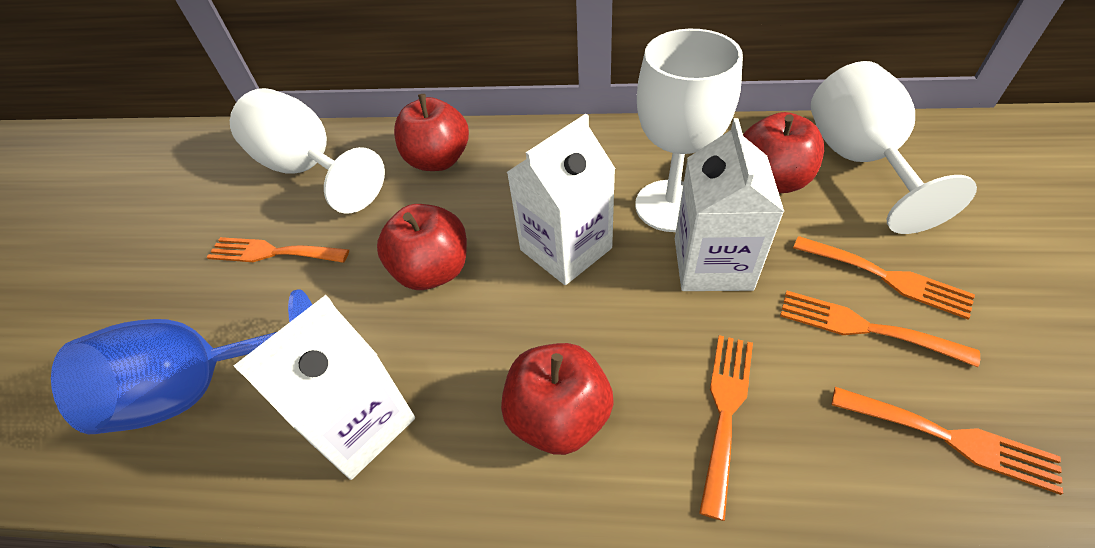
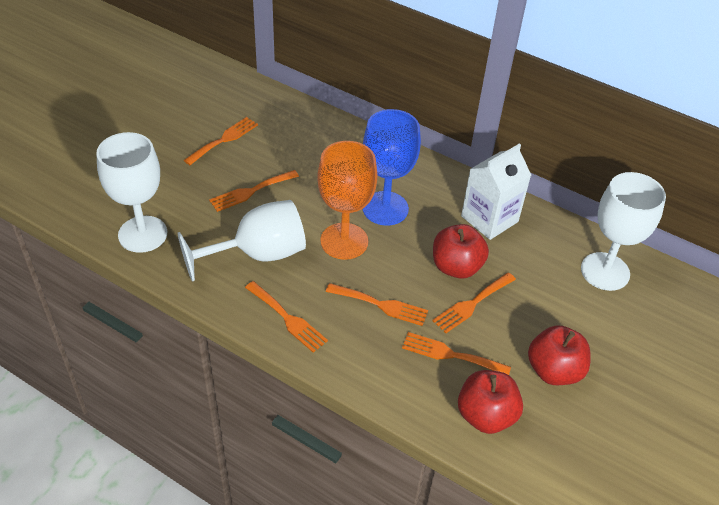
orange fork: [207,237,349,263] [699,335,753,521] [780,291,980,367] [793,236,975,319] [831,387,1063,495] = 5 -> [184,117,258,165] [209,170,299,212] [245,281,328,352] [326,283,428,326] [402,332,511,375] [432,272,516,333] = 6
orange goblet: none = 0 -> [317,141,377,260] = 1
red apple: [377,204,467,290] [394,94,469,171] [501,343,614,455] [743,112,824,193] = 4 -> [433,224,489,278] [458,370,523,434] [528,325,591,385] = 3
white carton: [234,295,415,480] [507,114,615,285] [675,118,784,291] = 3 -> [461,143,531,240] = 1

